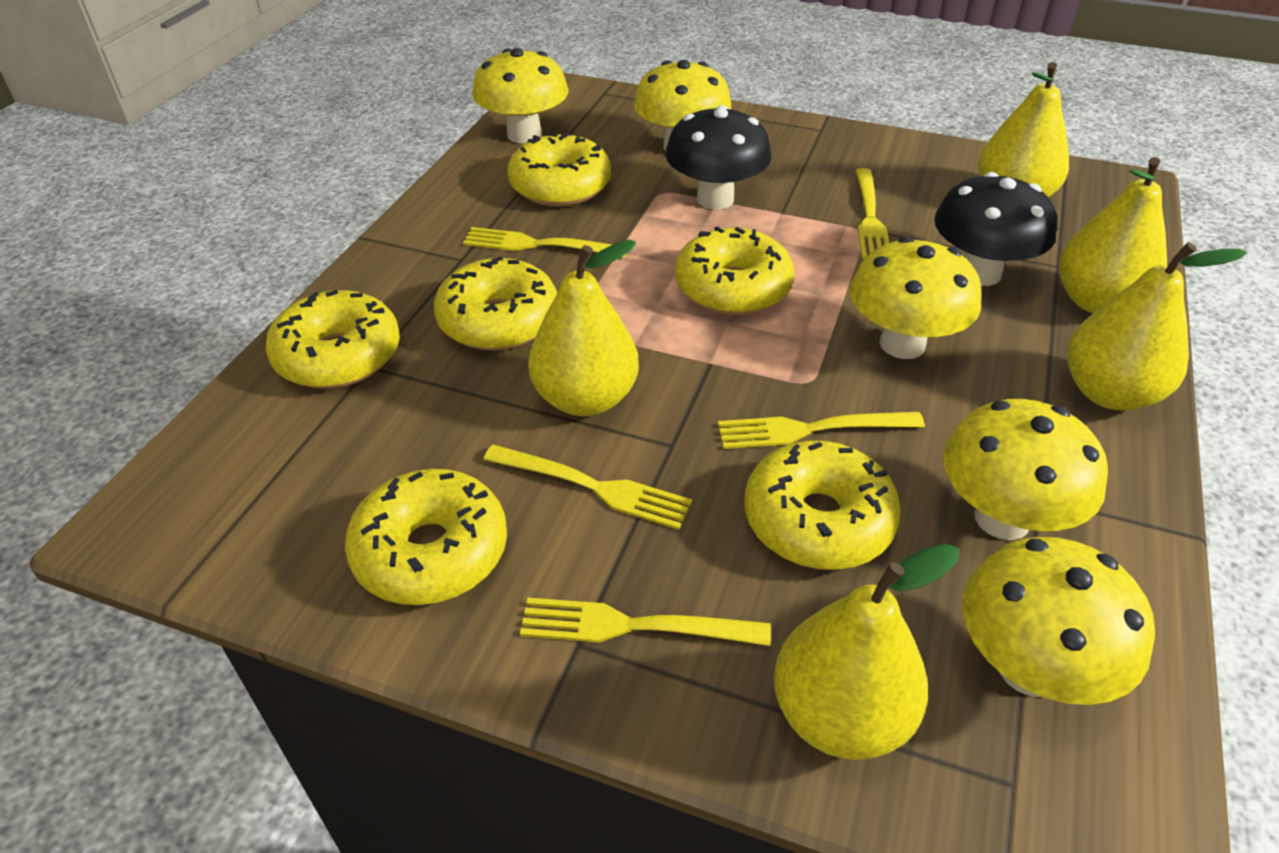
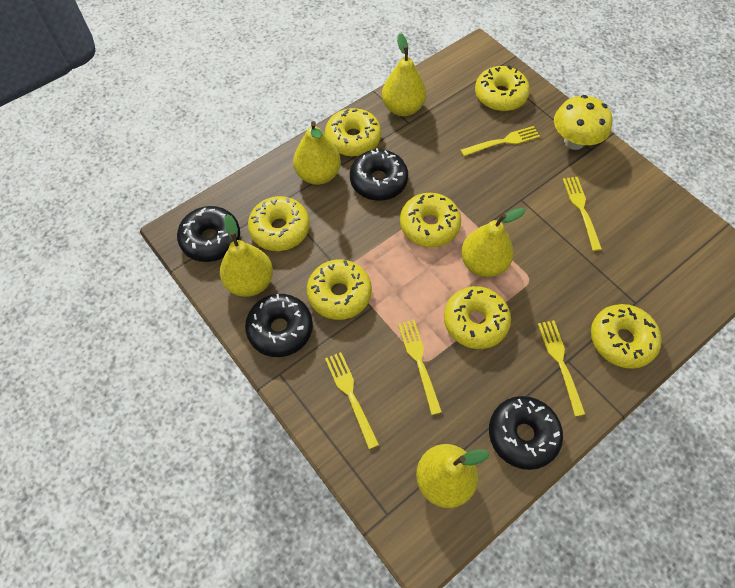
black donut: none = 0 -> [177,206,240,262] [245,294,313,357] [350,148,408,201] [489,396,563,470] = 4
black mushroom: [665,105,771,210] [934,172,1057,286] = 2 -> none = 0
yellow donut: [266,290,400,388] [345,469,507,605] [434,256,557,351] [507,132,611,207] [675,226,794,315] [744,440,901,570] = 6 -> [248,196,310,251] [307,259,372,320] [325,108,381,156] [400,193,461,247] [444,286,511,349] [475,65,530,111] [591,304,662,369] = 7
yellow mushroom: [472,48,568,143] [634,60,731,151] [850,237,981,359] [943,399,1108,540] [962,537,1155,705] = 5 -> [554,95,612,150] = 1

